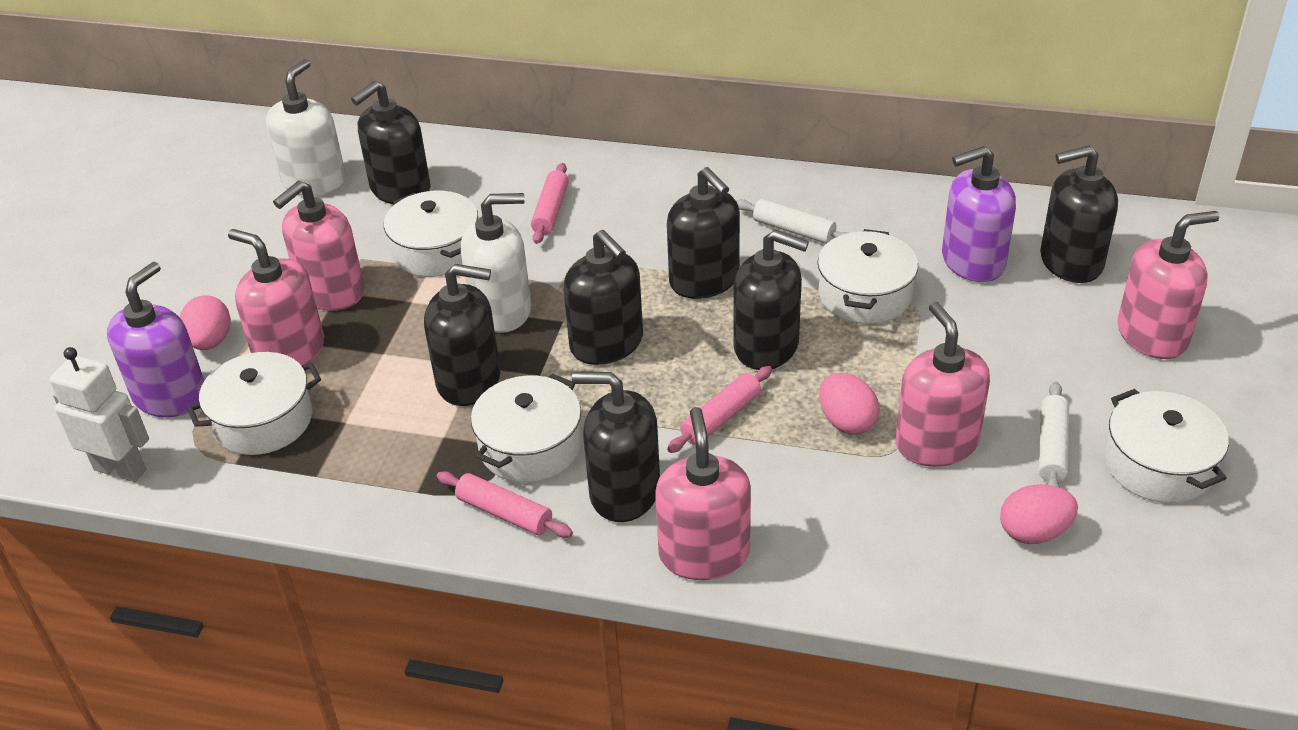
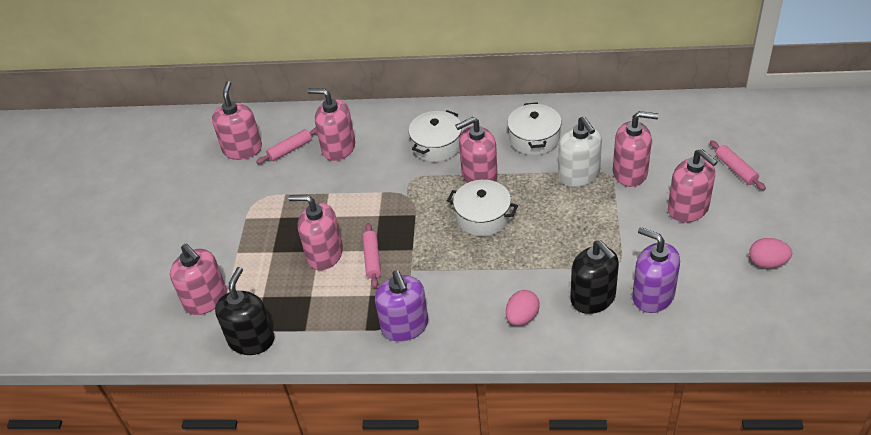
black soap dispenser: [351,81,431,204] [424,264,501,406] [563,230,643,365] [572,372,660,522] [667,167,740,299] [734,230,809,370] [1040,145,1118,283] = 7 -> [215,267,275,355] [570,240,619,314] = 2
pink egg: [180,295,231,350] [819,373,880,435] [1000,484,1078,544] = 3 -> [506,290,539,326] [749,238,792,268] = 2
pink soap dispenser: [228,229,324,366] [273,181,364,311] [655,407,751,580] [896,302,990,467] [1117,211,1219,359] = 5 -> [170,244,227,315] [212,81,262,160] [288,195,343,270] [308,88,355,161] [455,117,498,183] [613,111,659,187] [668,149,718,223] = 7
white pot: [187,352,321,455] [384,191,478,277] [471,374,581,482] [818,229,918,324] [1105,389,1229,503] = 5 -> [408,110,462,162] [447,180,518,236] [507,102,562,155] = 3
white robot: [49,347,149,482] = 1 -> none = 0
white rolling pin: [736,199,848,244] [1039,382,1069,488] = 2 -> none = 0
white soap dispenser: [266,59,346,196] [461,193,531,333] = 2 -> [558,116,602,187] = 1

